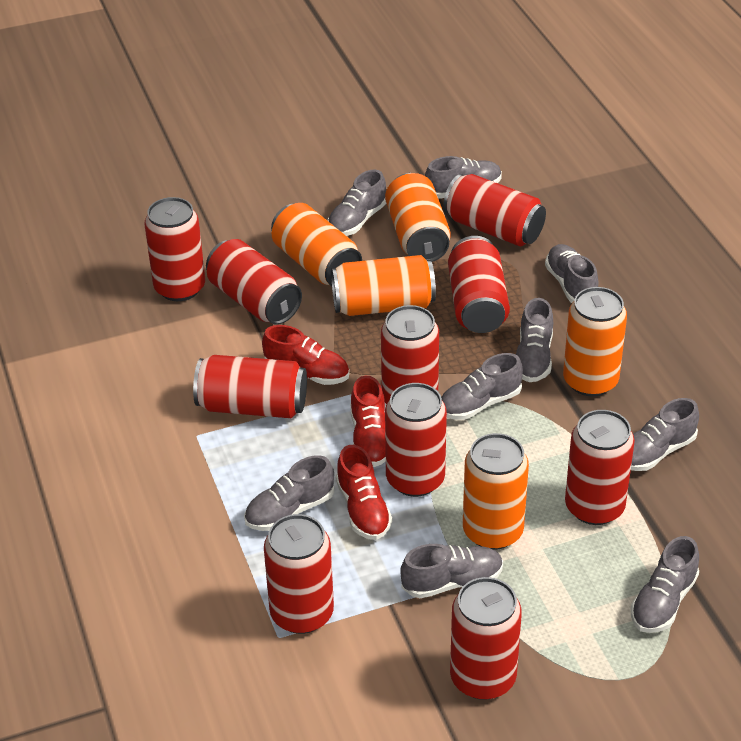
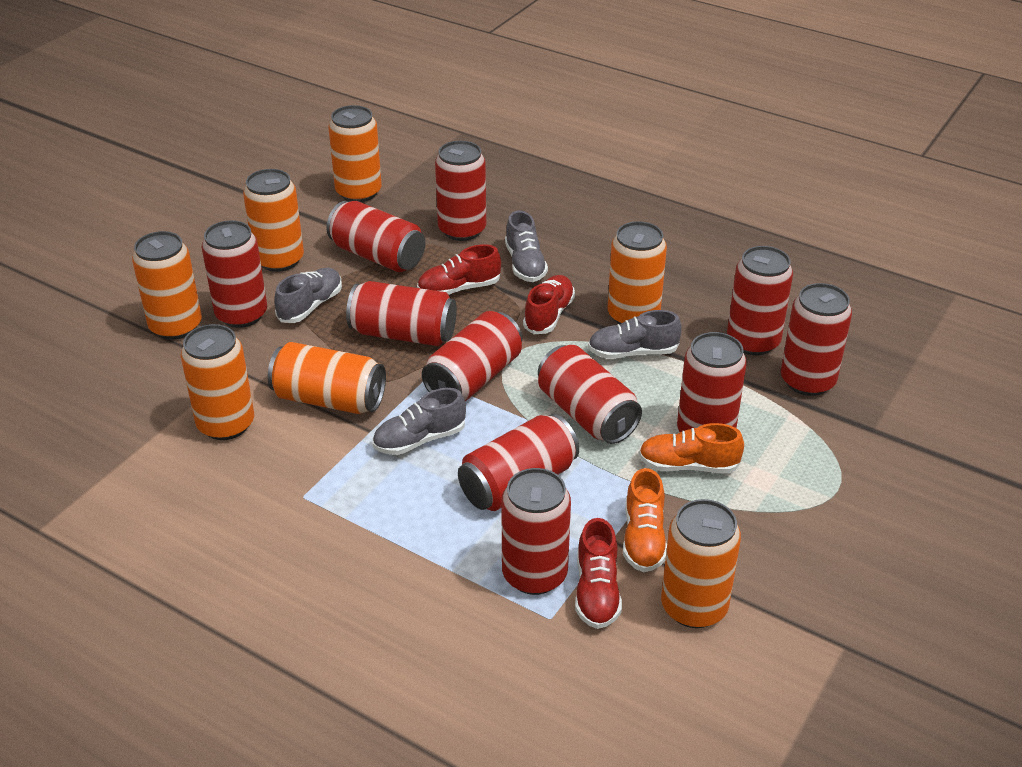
grey shoe: [244,455,334,531] [327,170,386,236] [400,544,503,598] [425,156,502,199] [441,353,523,420] [516,298,553,382] [545,244,598,303] [631,398,699,471] [631,536,699,633] = 9 -> [274,268,342,323] [373,388,466,455] [505,211,548,282] [588,310,682,359] = 4
orange can: [271,203,362,286] [331,255,436,316] [385,173,451,262] [463,433,529,550] [563,287,627,397] = 5 -> [132,231,202,340] [181,324,254,440] [243,169,304,272] [268,342,386,414] [329,105,382,202] [608,221,667,325] [661,499,741,628] = 7
orange shoe: none = 0 -> [623,468,667,572] [639,423,744,473] = 2
red can: [144,197,205,301] [193,355,307,418] [206,239,302,325] [264,514,334,634] [381,305,439,404] [385,383,447,497] [443,174,546,246] [448,236,510,333] [450,577,522,700] [565,410,635,525] = 10 -> [202,220,267,328] [326,201,425,272] [346,281,457,346] [422,311,522,401] [435,140,486,241] [458,414,579,511] [501,468,571,595] [538,345,642,444] [677,332,747,432] [727,246,793,355] [781,283,852,396] = 11

